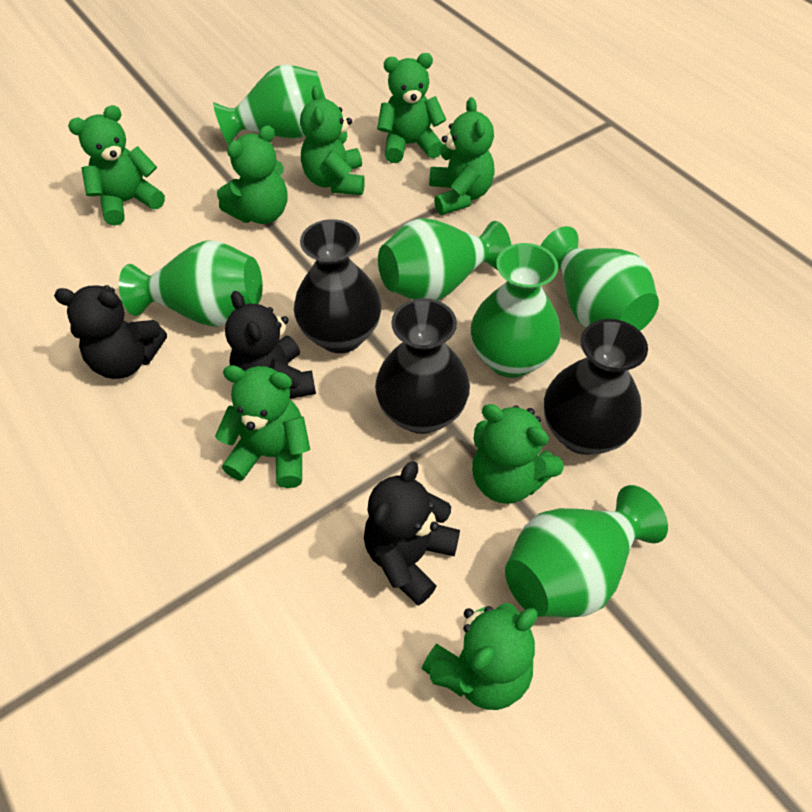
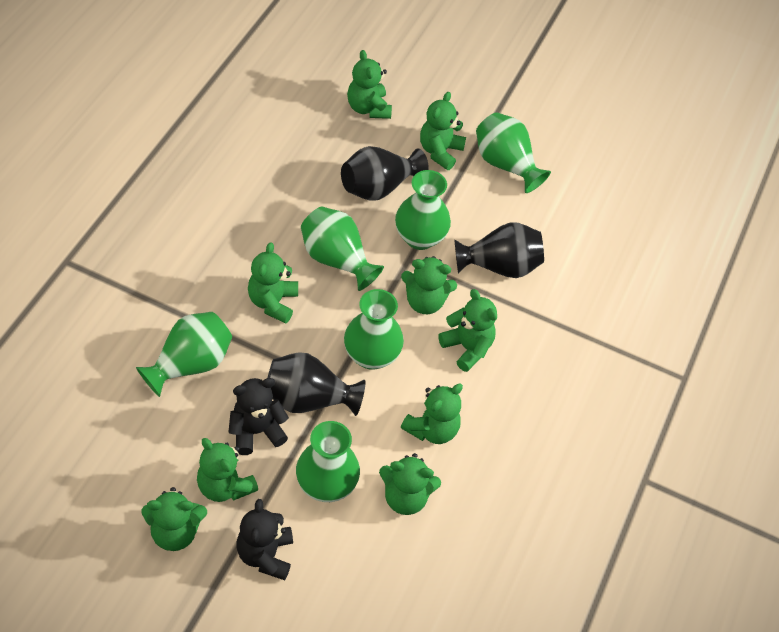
black teddy bear: [54,285,167,379] [225,291,316,399] [364,461,460,606] = 3 -> [228,378,289,455] [236,499,293,580] = 2
green teddy bear: [68,105,165,226] [215,365,310,488] [217,125,287,224] [300,85,365,195] [377,53,446,163] [422,603,538,710] [429,97,495,215] [472,404,564,504] = 8 -> [141,487,207,551] [197,438,258,502] [248,242,298,324] [347,50,392,119] [379,453,441,515] [401,256,457,314] [401,384,463,444] [420,92,466,170] [438,289,497,372] = 9

